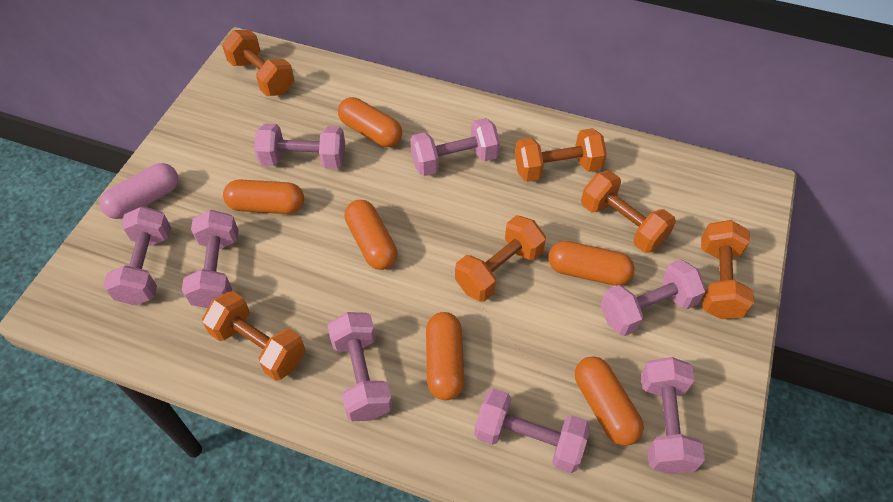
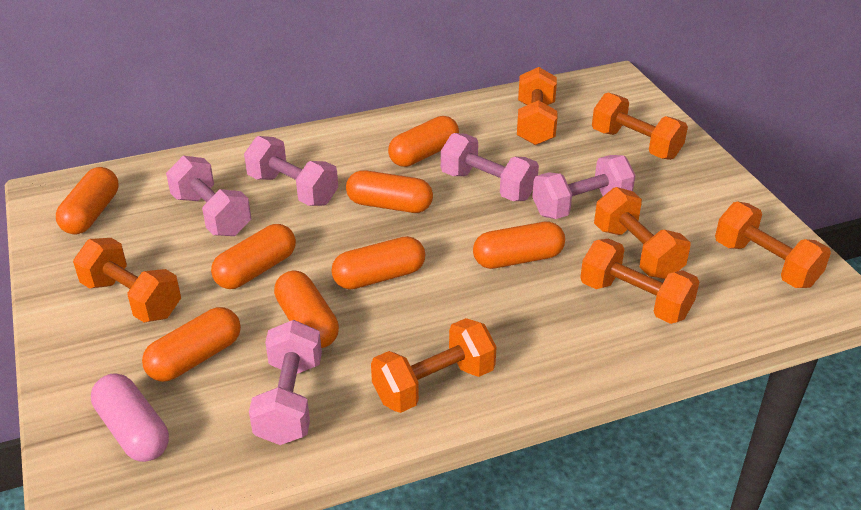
orange capsule: [223,179,304,214] [338,97,402,147] [344,200,397,270] [426,312,464,400] [548,241,635,286] [575,356,644,446] = 6 -> [56,167,119,234] [142,307,241,382] [211,224,296,289] [274,270,339,348] [331,236,425,290] [346,170,433,213] [388,116,459,167] [473,222,565,269] = 8
orange dumbbell: [202,291,305,381] [222,30,294,96] [455,215,546,302] [515,128,607,182] [581,171,676,253] [701,220,754,319] = 6 -> [73,238,181,322] [371,318,497,413] [517,67,557,145] [580,239,699,324] [592,93,688,160] [594,187,690,279] [715,201,831,288] = 7
pink dumbbell: [103,206,171,305] [182,210,239,308] [254,123,345,169] [327,312,393,421] [410,118,500,176] [474,388,590,473] [600,259,706,336] [641,357,705,474] = 8 -> [166,156,251,236] [244,136,338,206] [249,320,322,445] [441,133,539,201] [532,155,636,219] = 5

